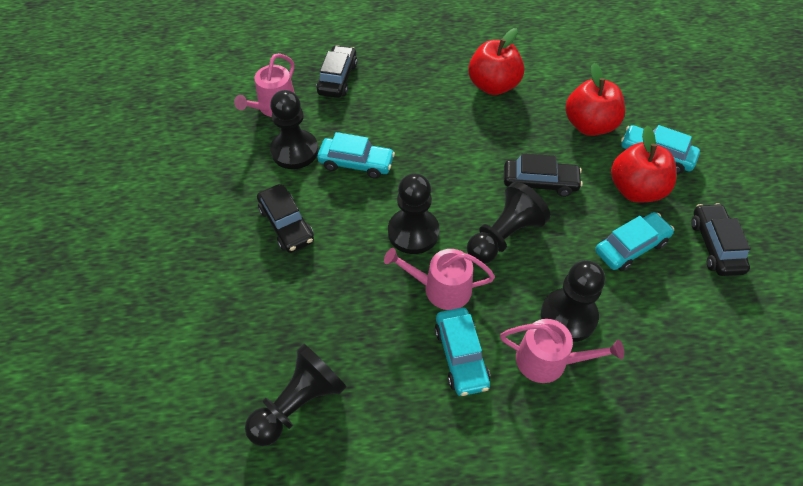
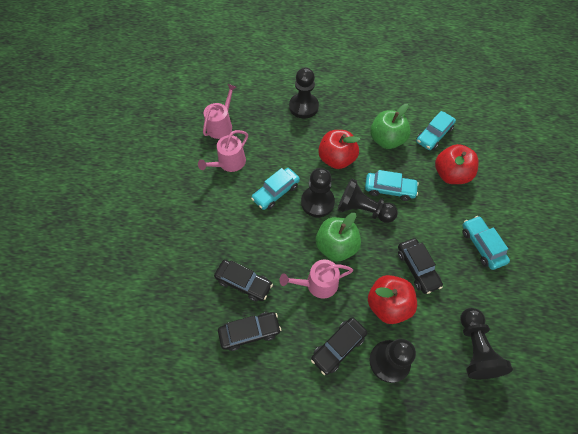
green apple: none = 0 -> [316,213,361,261] [370,104,411,149] = 2

